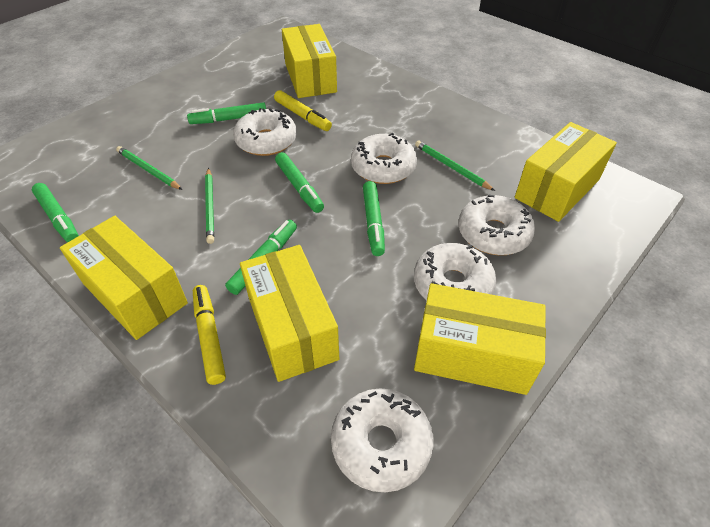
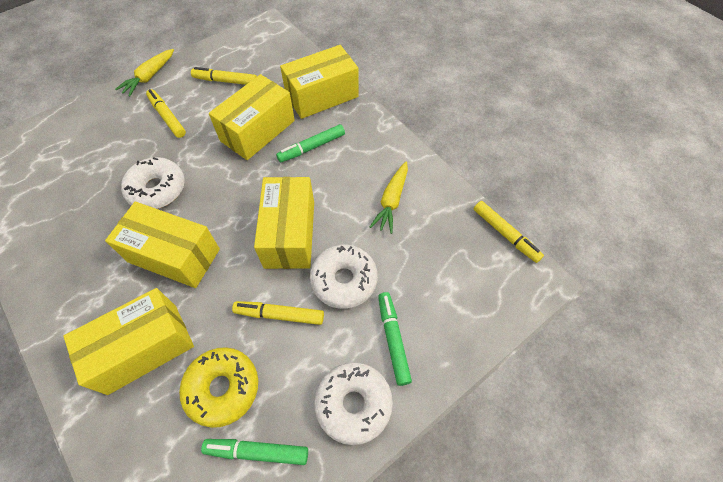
green marker: [32,183,79,243] [187,102,266,124] [225,220,297,295] [275,152,324,213] [363,181,385,256] = 5 -> [201,439,308,465] [276,124,345,163] [378,292,412,386] = 3
green pencil: [116,146,182,190] [205,168,214,244] [415,140,495,191] = 3 -> none = 0
white donut: [233,108,297,156] [331,388,434,492] [351,133,417,184] [414,243,497,301] [458,194,535,255] = 5 -> [121,157,185,209] [310,245,378,309] [314,362,393,445] = 3
yellow carrot: none = 0 -> [115,49,174,97] [370,162,408,234] = 2
yellow donut: none = 0 -> [179,347,258,428] = 1
yellow marker: [193,285,226,385] [274,90,332,131] = 2 -> [146,89,186,138] [191,67,257,85] [232,301,324,325] [474,201,544,263] = 4

